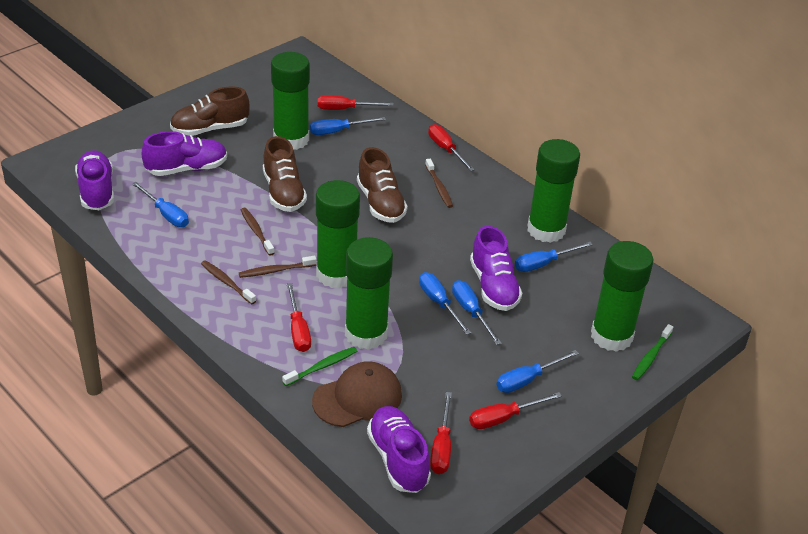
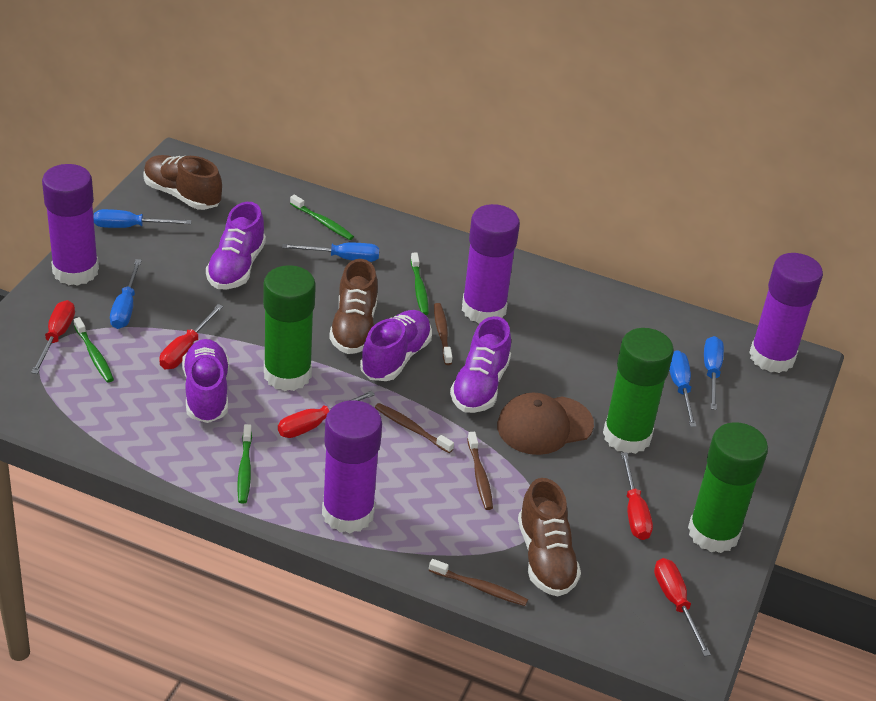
blue screwdriver: [132,182,189,227] [310,117,386,135] [419,272,471,335] [452,280,502,345] [496,350,579,393] [515,242,593,272] = 6 -> [93,209,192,228] [110,259,142,329] [282,243,379,262] [669,350,697,427] [704,336,724,410] = 5
green glue stick: [271,52,310,150] [316,180,360,288] [345,237,393,350] [527,139,580,243] [591,241,653,352] = 5 -> [263,265,316,391] [603,328,674,454] [688,422,768,553] = 3
green toothbrush: [282,347,357,386] [632,324,673,380] = 2 -> [74,317,114,382] [237,424,252,504] [290,195,354,240] [411,253,429,315] = 4
purple glue stick: none = 0 -> [42,164,99,286] [322,400,382,533] [462,204,520,324] [749,253,823,373] = 4

